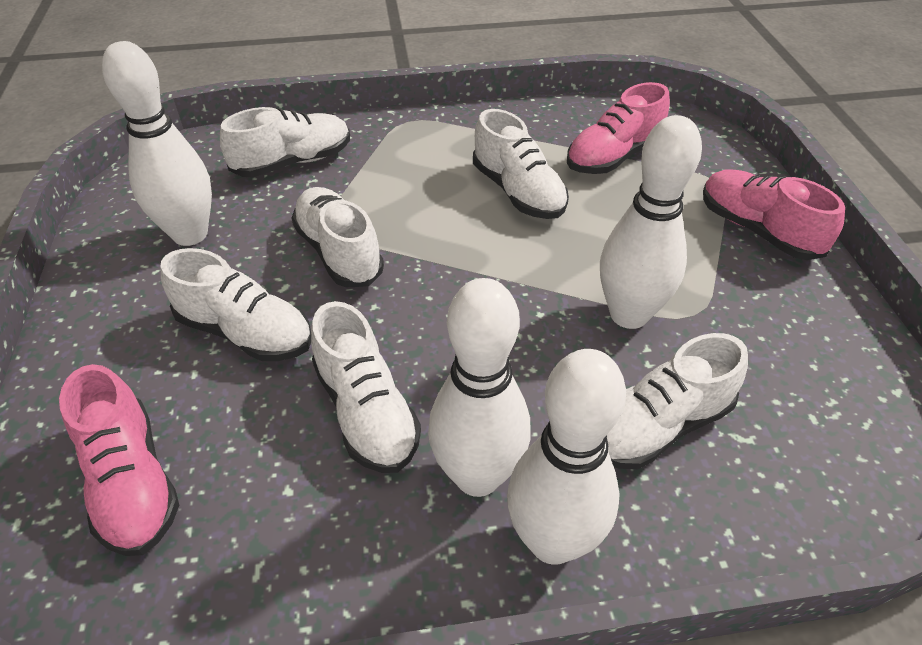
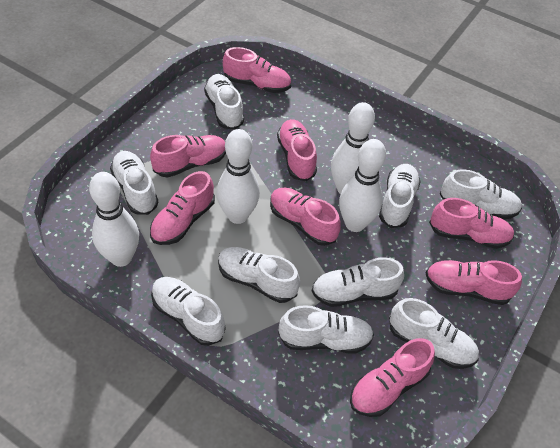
pink shoe: [59,364,179,556] [567,82,670,174] [703,170,845,260] = 3 -> [150,135,226,177] [150,171,215,245] [223,47,291,93] [270,188,341,246] [277,119,317,181] [350,338,435,417] [426,260,522,305] [429,198,514,249] = 8
white shoe: [161,248,311,361] [220,107,350,177] [291,187,384,287] [311,301,421,473] [473,109,569,219] [607,333,748,469] = 6 -> [110,151,159,215] [151,277,225,346] [204,74,244,130] [218,247,300,303] [278,305,374,354] [311,257,404,307] [379,164,421,228] [389,298,479,369] [440,169,522,220] = 9

